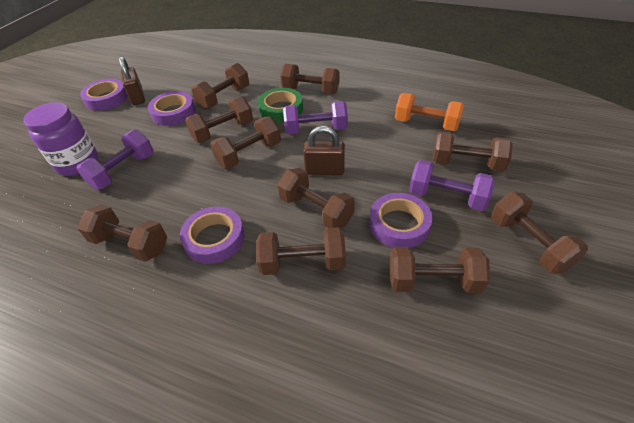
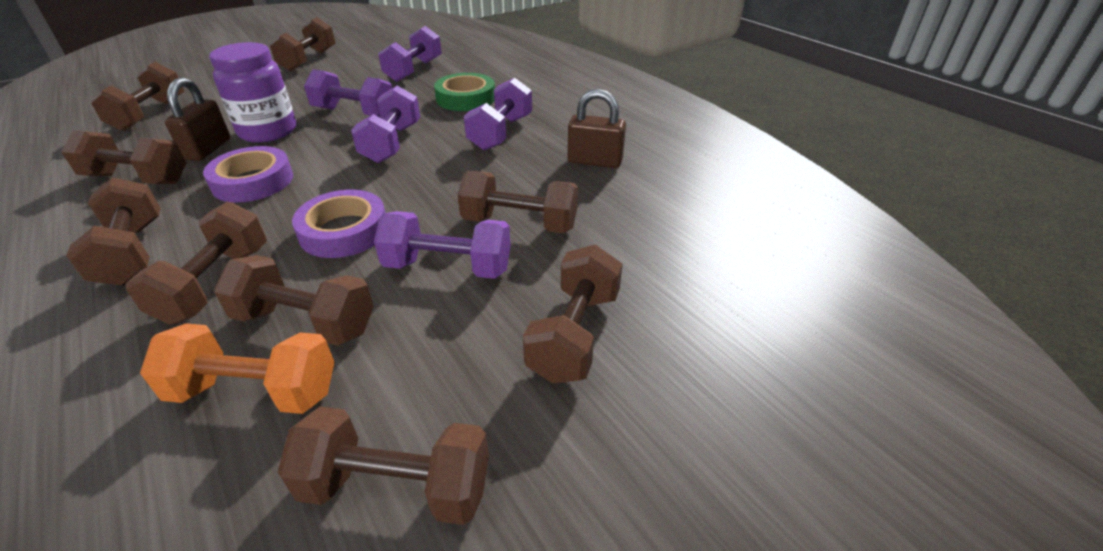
brown dumbbell: [78,205,168,262] [185,96,253,143] [191,63,249,109] [210,116,281,168] [256,227,346,275] [277,168,355,228] [280,64,339,94] [390,247,490,293] [433,132,513,172] [491,192,588,274] = 10 -> [62,130,186,184] [66,177,161,285] [90,62,184,131] [125,202,267,325] [214,255,374,346] [269,17,336,71] [278,407,489,525] [457,171,578,233] [523,245,622,383] = 9
purple dumbbell: [76,129,153,189] [283,101,348,134] [409,160,495,211] = 3 -> [304,69,392,118] [351,86,420,163] [374,211,511,279] [378,26,442,82] [464,78,532,150] = 5
purple tape: [80,78,128,111] [148,91,196,126] [180,206,245,264] [369,193,433,248] = 4 -> [203,146,293,202] [292,190,385,258] = 2

